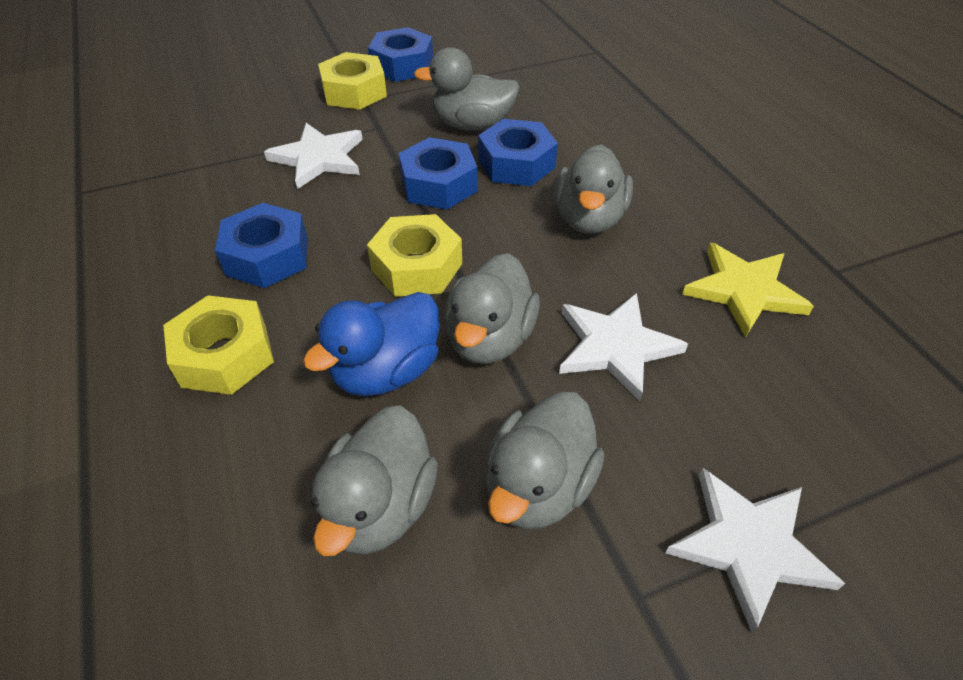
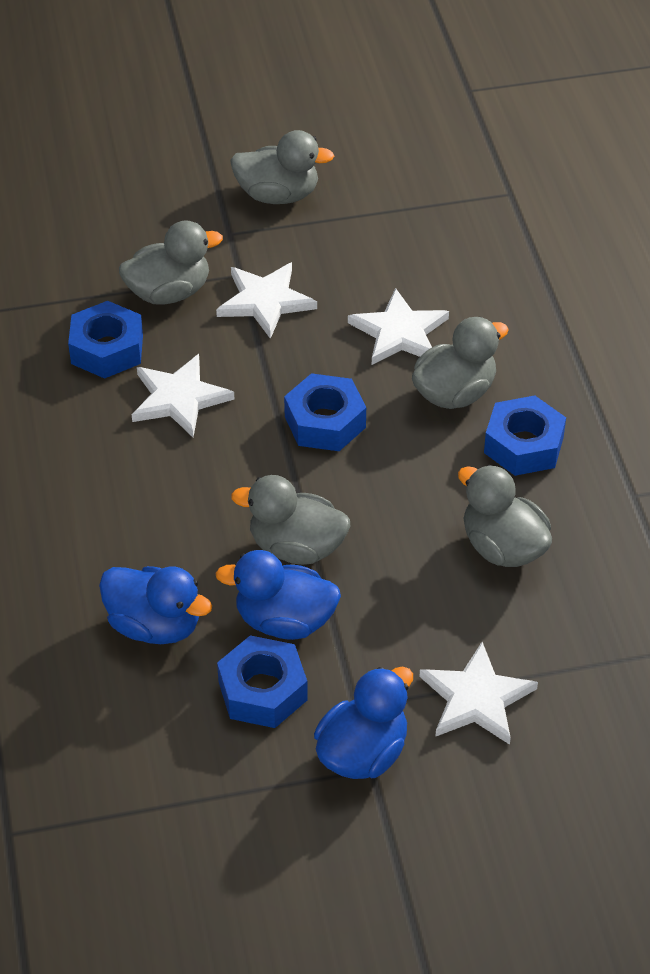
blue duck: [303,292,440,396] = 1 -> [99,566,212,644] [215,550,341,640] [314,667,413,779] = 3
white star: [264,123,363,189] [559,293,688,401] [665,468,845,633] = 3 -> [132,354,234,437] [216,262,317,339] [348,288,449,365] [419,642,538,745] = 4
yellow nut: [163,295,274,395] [318,52,387,110] [367,214,462,297] = 3 -> none = 0
yellow star: [682,242,814,338] = 1 -> none = 0

